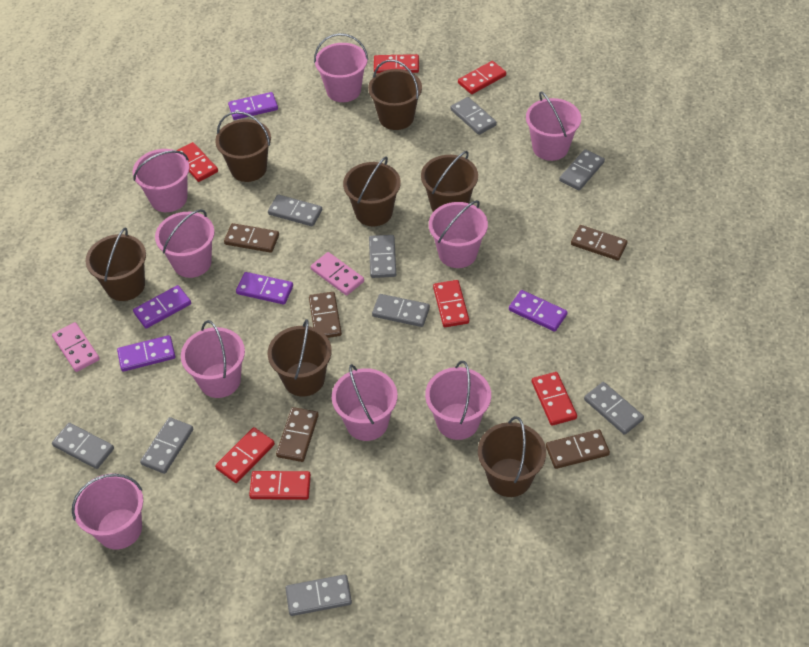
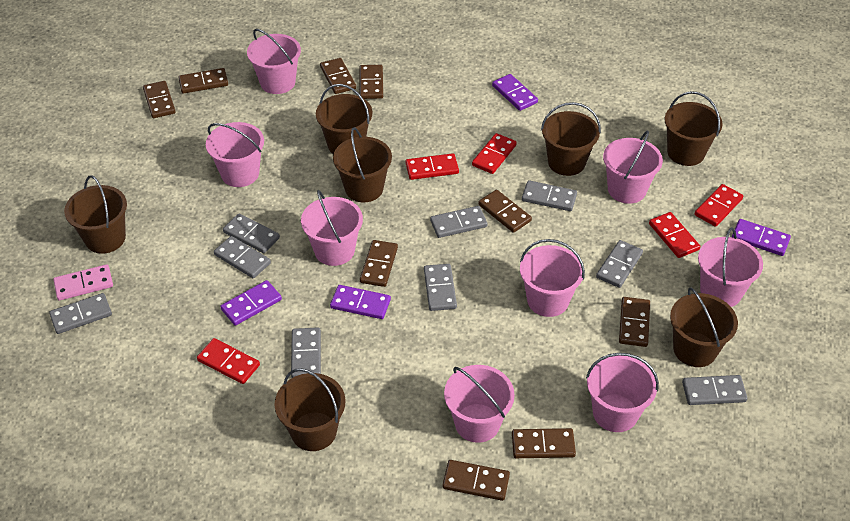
brown domino: [224,223,279,253] [276,407,319,462] [309,292,342,338] [546,429,610,469] [571,225,628,261] = 5 -> [143,81,176,118] [178,68,228,94] [320,58,356,94] [360,65,383,99] [360,240,398,287] [442,460,510,501] [478,190,532,233] [512,428,576,458] [619,297,650,347] = 9
pink bucket: [72,474,143,549] [133,149,190,212] [155,209,215,278] [181,320,245,398] [314,33,368,102] [332,364,397,441] [425,361,491,440] [429,200,488,268] [526,91,581,161] = 9 -> [206,122,264,187] [247,29,301,94] [301,190,363,266] [444,365,515,443] [520,239,585,317] [586,353,659,432] [603,130,663,204] [698,227,763,307] = 8
pink domino: [52,322,100,372] [311,252,364,296] = 2 -> [53,264,113,300] = 1
purple domino: [117,335,175,372] [133,285,191,329] [228,92,278,120] [236,272,293,304] [509,290,568,332] = 5 -> [220,280,282,326] [330,285,391,319] [492,74,538,111] [732,219,791,256] = 4
red domino: [176,142,218,182] [215,427,275,483] [249,471,311,500] [374,54,419,73] [433,280,469,327] [458,61,506,94] [532,372,577,426] = 7 -> [197,338,260,384] [406,153,459,180] [472,133,517,174] [649,212,700,258] [695,184,743,227] = 5

